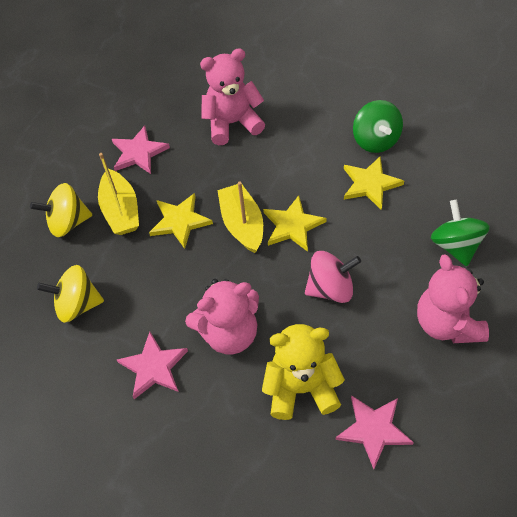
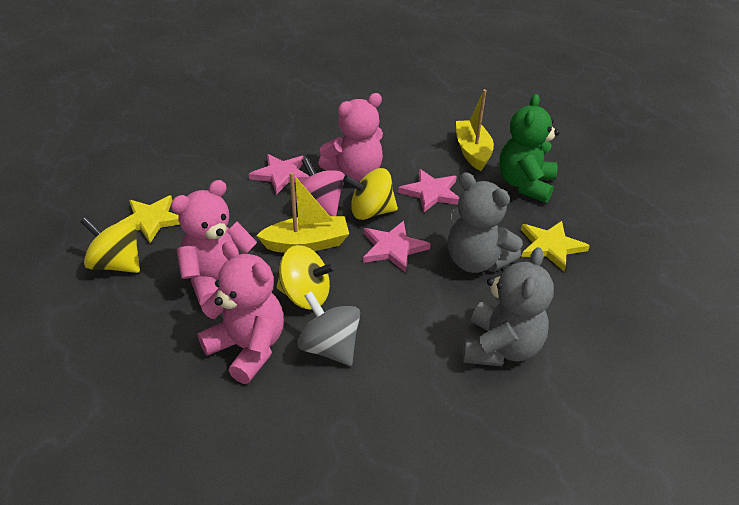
green spinning top: [353,100,403,153] [431,199,490,266] = 2 -> none = 0
green teddy bear: none = 0 -> [499,94,560,203] = 1
grey spinning top: none = 0 -> [297,291,360,366] = 1
grey teddy bear: none = 0 -> [448,172,523,273] [462,247,554,366] = 2
yellow spinning top: [30,183,92,237] [37,265,104,323] = 2 -> [80,217,140,273] [277,245,336,309] [343,168,398,220] = 3
yellow star: [149,193,213,249] [263,196,327,252] [344,156,404,210] = 3 -> [116,195,180,243] [521,221,590,271] = 2
yellow teddy bear: [262,324,345,420] = 1 -> none = 0

